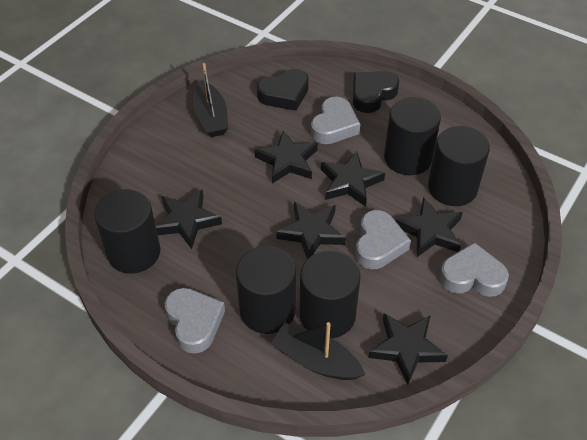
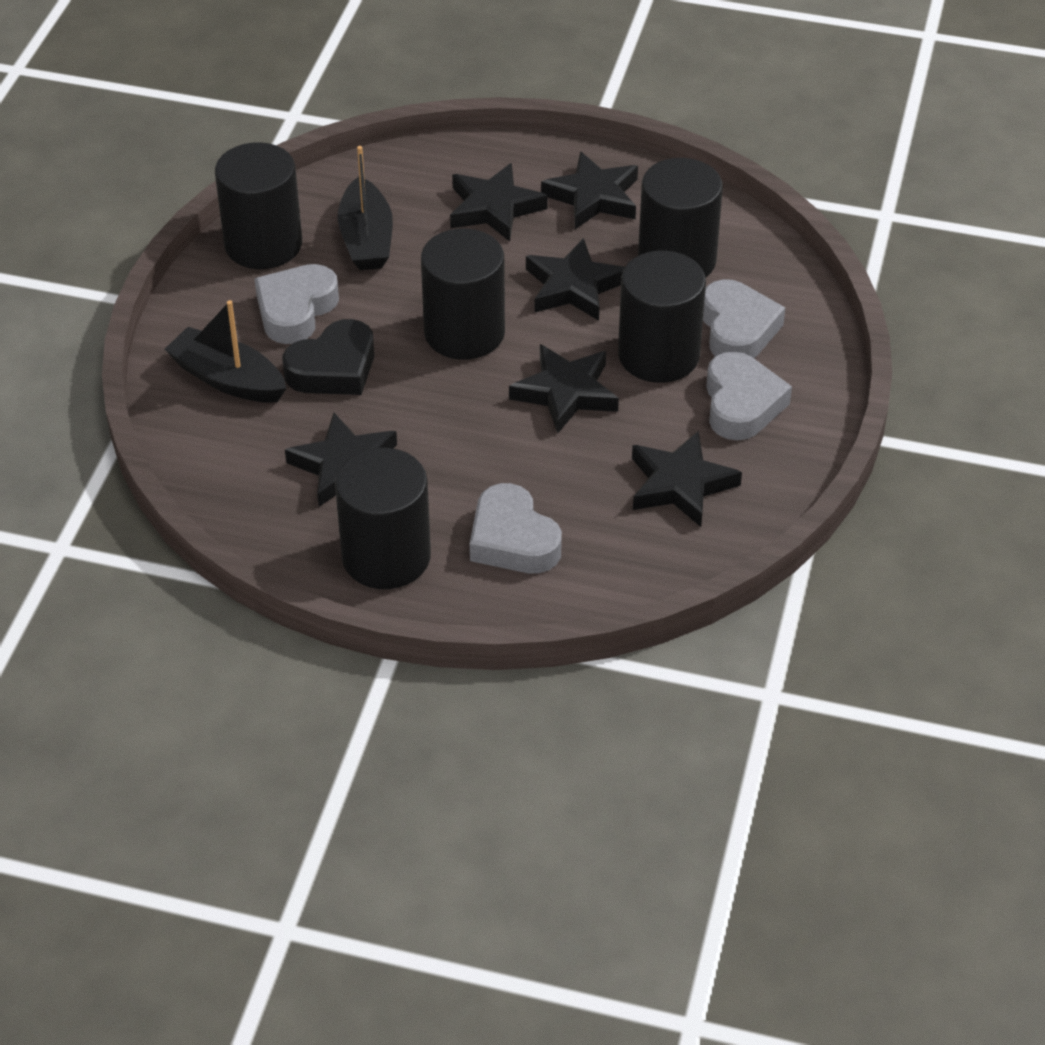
black heart: [257,69,309,111] [353,71,399,113] = 2 -> [282,319,374,395] = 1

